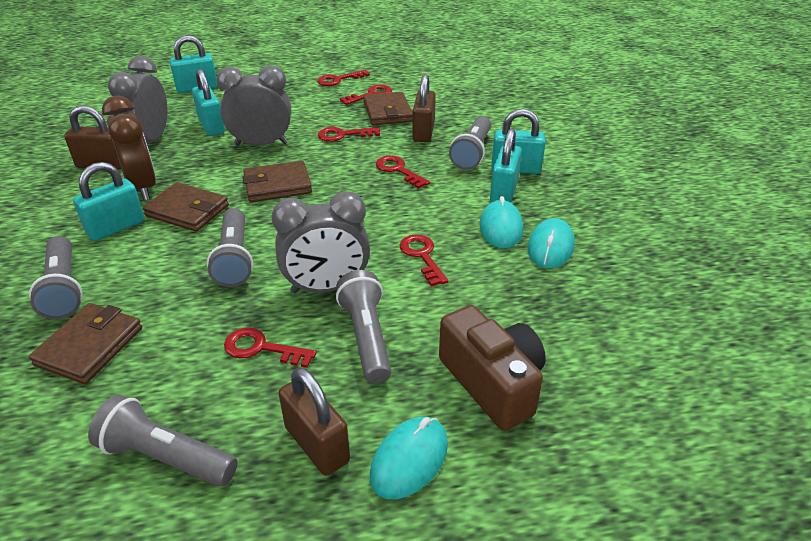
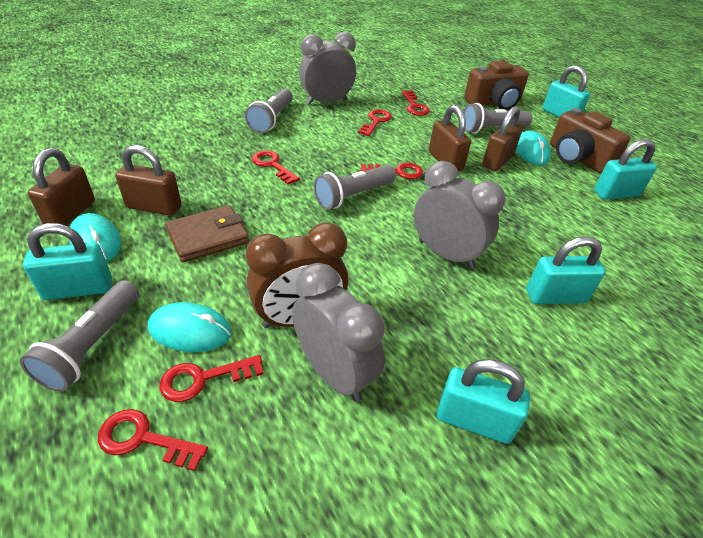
brown camera: [439,305,546,431] = 1 -> [464,61,529,110] [550,108,631,173] = 2
brown padlock: [64,105,121,170] [278,367,350,476] [412,74,436,142] = 3 -> [28,148,95,226] [115,145,181,216] [429,105,471,171] [482,106,523,171] = 4
brown wallet: [29,303,142,384] [143,182,229,232] [242,160,312,202] [363,92,413,126] = 4 -> [165,205,249,263] = 1
grey flashlight: [29,236,83,319] [88,395,238,487] [207,208,253,287] [336,270,391,384] [449,116,491,170] = 5 -> [20,280,139,392] [245,89,293,133] [314,165,396,210] [463,103,532,133] = 4

